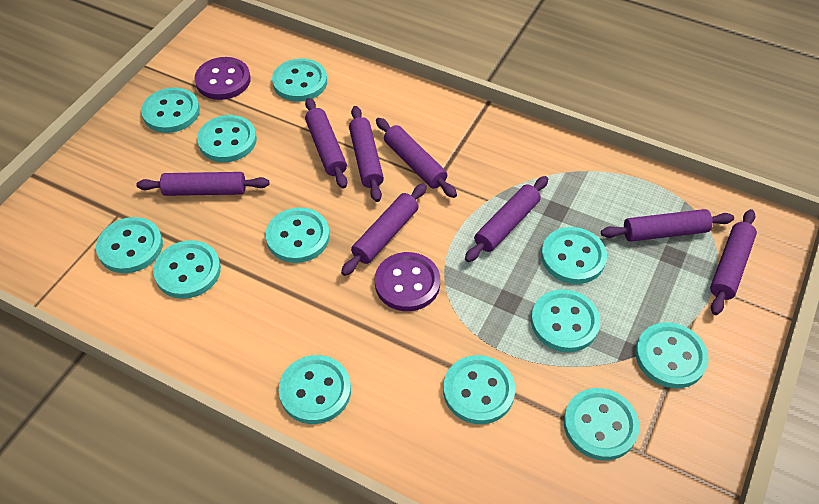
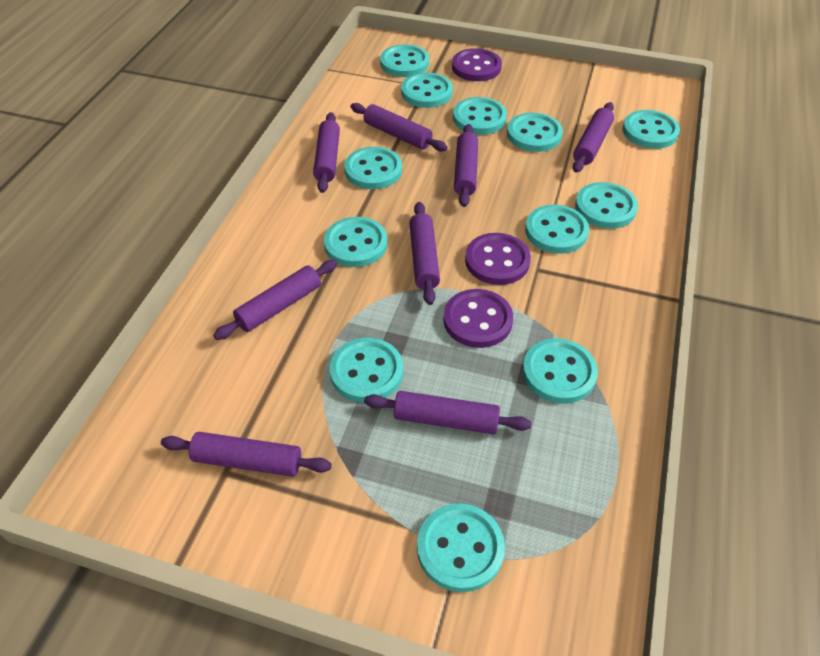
purple button: [195,57,251,100] [375,252,440,311] = 2 -> [443,289,513,348] [452,48,502,81] [465,233,531,285] = 3

